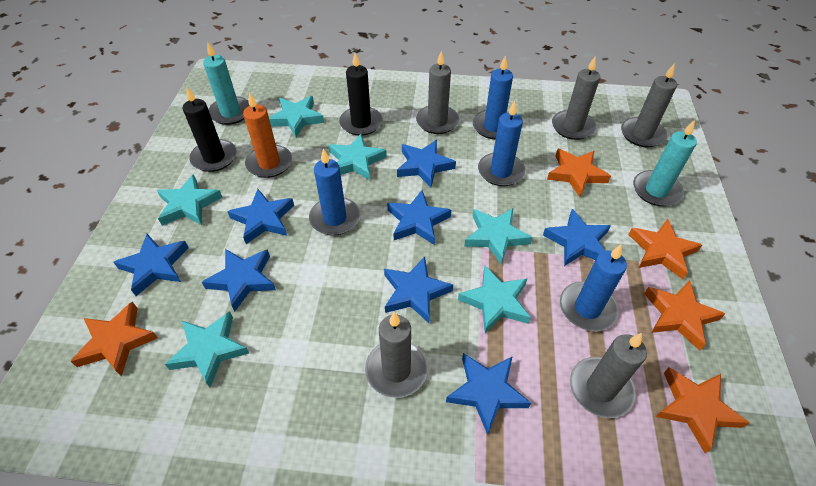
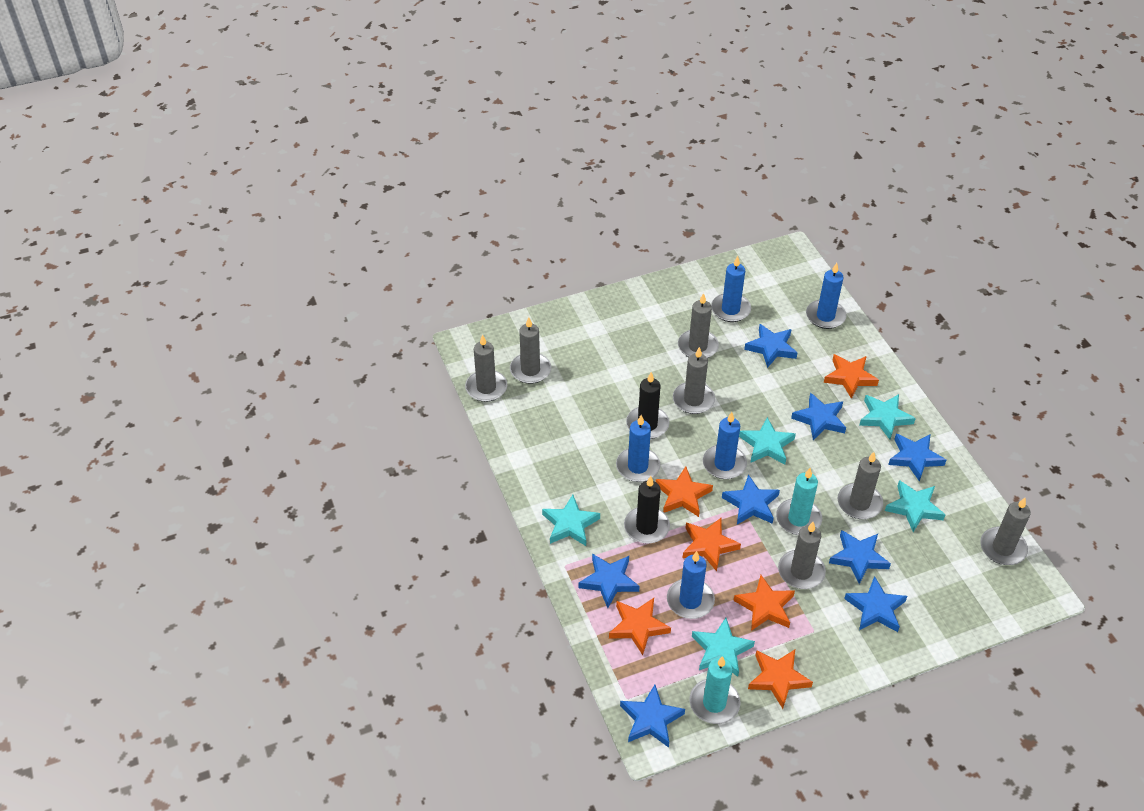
blue candle: [309,149,360,236] [472,55,513,139] [478,101,525,186] [560,244,627,331] = 4 -> [616,415,660,482] [667,551,715,619] [703,412,747,479] [711,256,751,322] [806,263,846,329] = 5
grey candle: [365,312,428,398] [416,51,459,134] [552,56,600,140] [570,333,647,418] [621,63,677,147] = 5 -> [465,334,507,402] [510,317,551,384] [673,347,715,414] [678,293,719,358] [778,522,826,589] [838,452,883,519] [980,498,1031,565] = 7
orange candle: [243,92,292,178] = 1 -> none = 0
orange star: [70,302,158,376] [547,149,611,197] [628,219,702,279] [644,280,725,350] [655,367,749,453] = 5 -> [609,598,671,655] [656,467,713,517] [683,518,741,571] [733,575,795,631] [748,650,813,709] [824,354,879,399] = 6
turquoise star: [157,174,223,226] [165,311,249,387] [269,96,324,137] [329,134,387,180] [458,266,531,333] [464,208,533,264] = 6 -> [542,495,600,546] [692,618,755,677] [739,417,796,464] [859,394,916,440] [885,480,945,532] = 5

